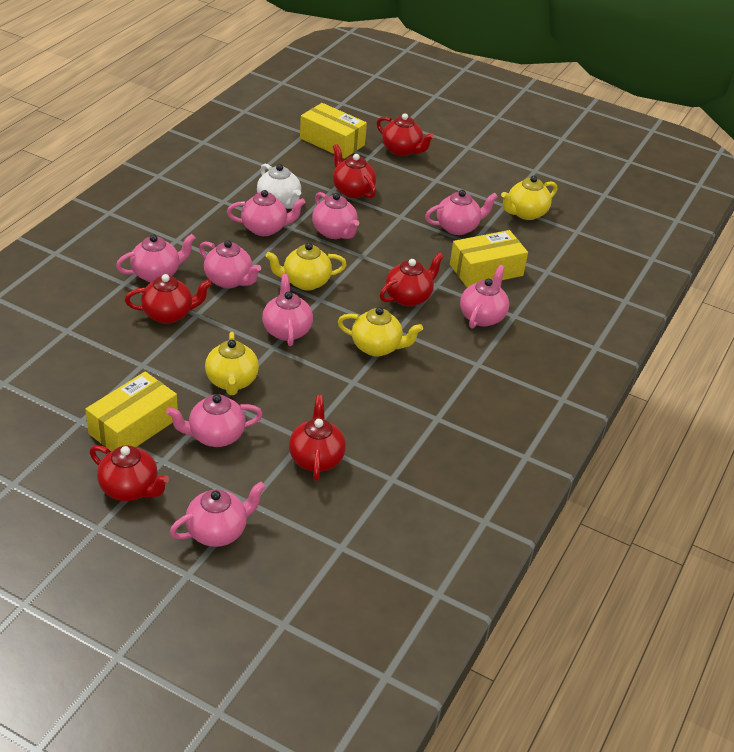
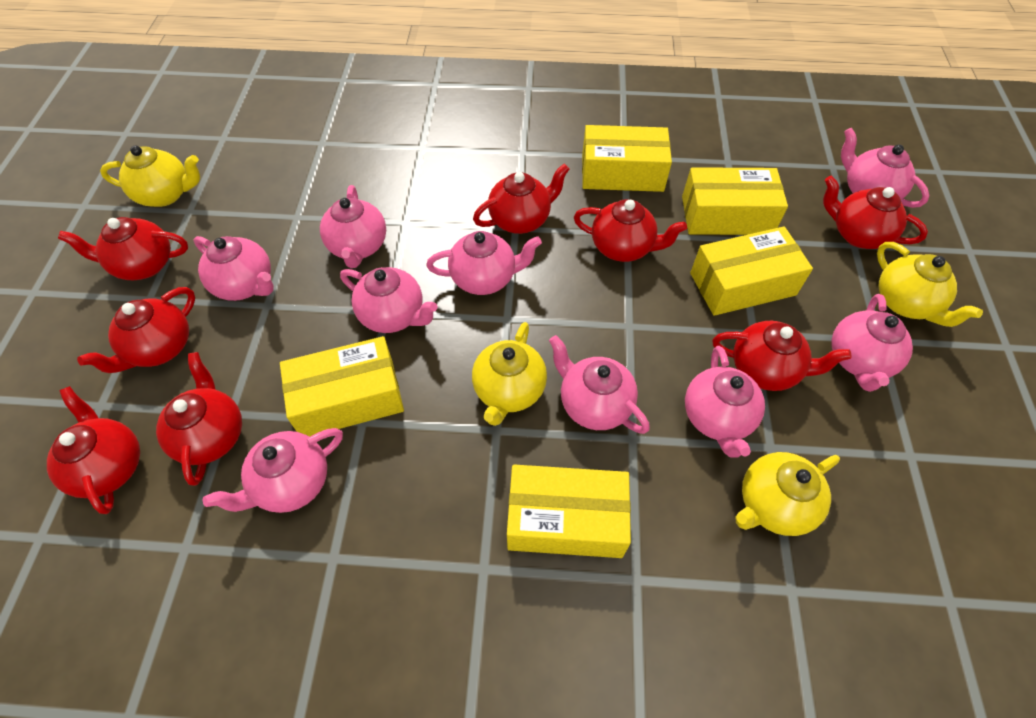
red teapot: [89,445,169,501] [125,274,212,324] [289,395,346,481] [333,144,376,199] [377,113,434,156] [380,252,444,307] = 6 -> [47,386,140,514] [58,217,188,280] [77,287,195,373] [156,352,242,486] [473,164,570,234] [574,199,687,262] [712,321,851,391] [823,176,928,249] = 8
white teapot: [257,164,301,209] = 1 -> none = 0
yellow box: [85,371,178,451] [300,103,367,159] [450,230,528,288] = 3 -> [280,336,404,437] [507,465,631,558] [582,125,672,192] [682,167,788,235] [690,226,813,316] = 5

